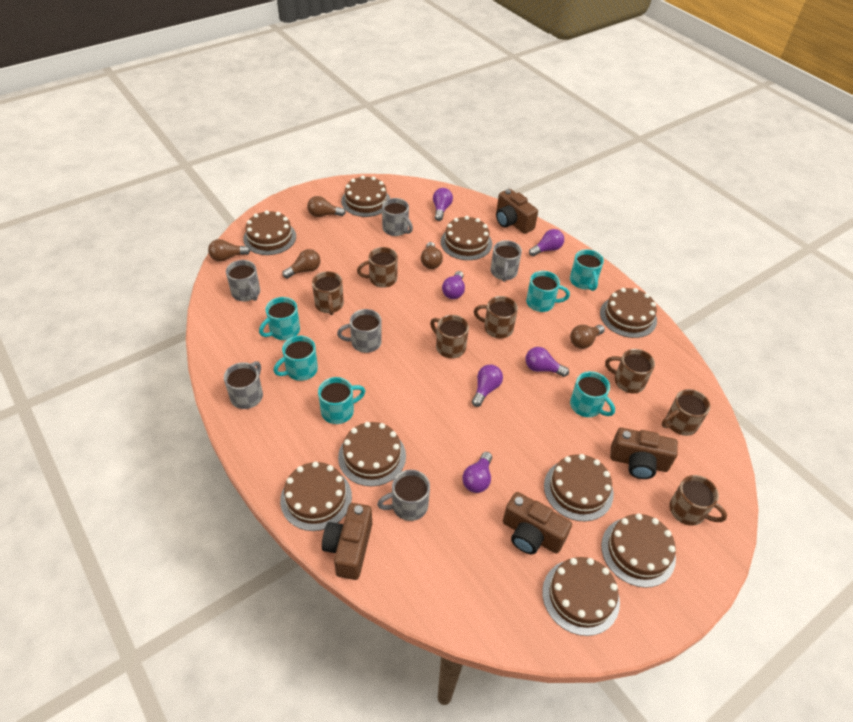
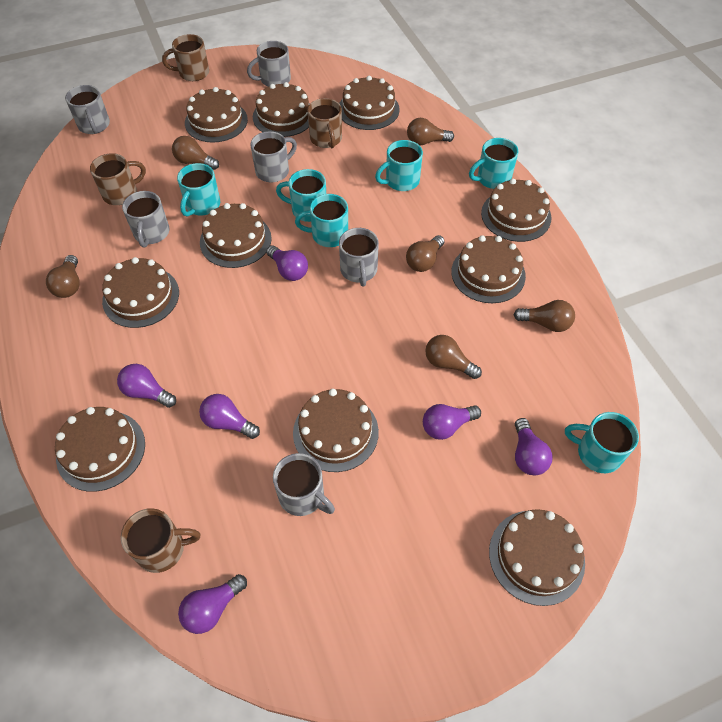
brown cake: [243,210,296,255] [280,461,352,531] [338,422,406,486] [341,175,390,217] [441,216,492,260] [542,557,620,636] [544,454,614,521] [600,288,657,338] [601,513,676,588] = 9 -> [55,407,145,492] [102,257,179,328] [185,87,248,143] [200,203,272,268] [253,82,309,137] [293,389,379,472] [339,76,400,130] [451,235,526,303] [481,179,551,242] [489,509,585,606] = 10
brown camera: [322,503,372,580] [496,189,538,234] [503,492,572,554] [610,428,678,479] = 4 -> none = 0
brown light bulb: [208,239,250,262] [282,249,321,278] [307,196,346,217] [421,242,443,269] [570,325,605,349] = 5 -> [46,255,80,298] [172,136,219,170] [406,235,444,272] [407,118,454,145] [425,335,482,379] [513,300,575,332] = 6
brown mug: [312,271,344,315] [357,247,398,288] [430,315,469,358] [474,296,518,338] [605,349,655,394] [662,389,710,436] [669,475,727,526] = 7 -> [90,153,146,205] [121,508,200,573] [162,34,209,81] [307,98,342,148] = 4

